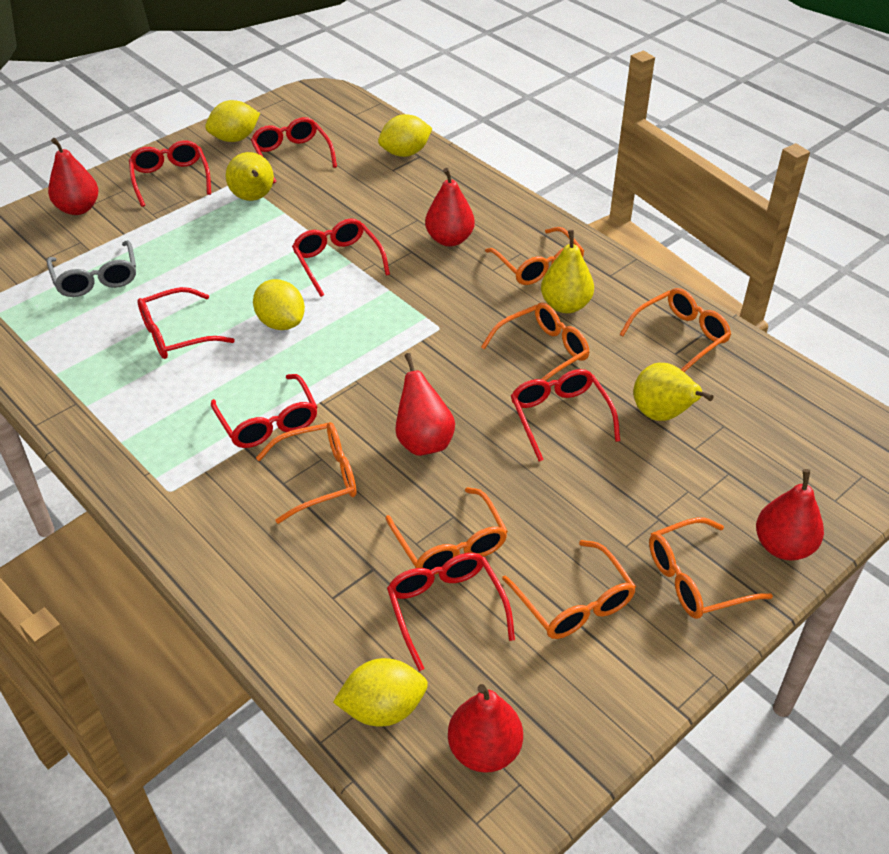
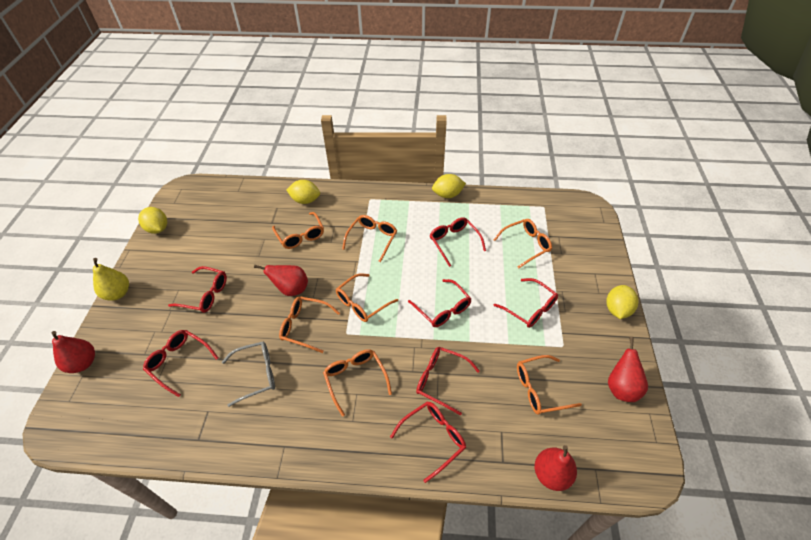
red pear: [48,138,98,215] [395,353,455,456] [425,168,475,246] [448,684,523,773] [756,469,824,561] = 5 -> [52,331,95,373] [254,265,308,296] [535,445,577,491] [608,337,648,402] = 4
yellow pear: [226,152,274,201] [541,230,594,313] [633,363,714,421] = 3 -> [93,258,129,301] = 1

